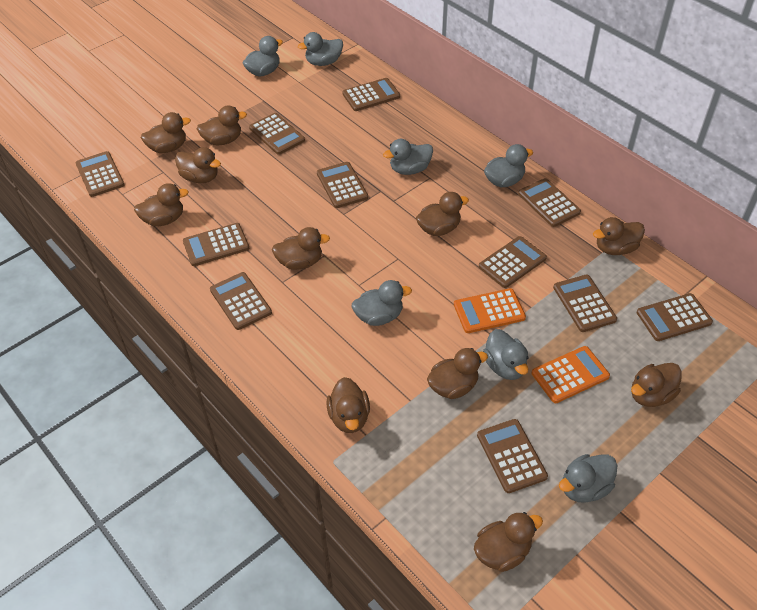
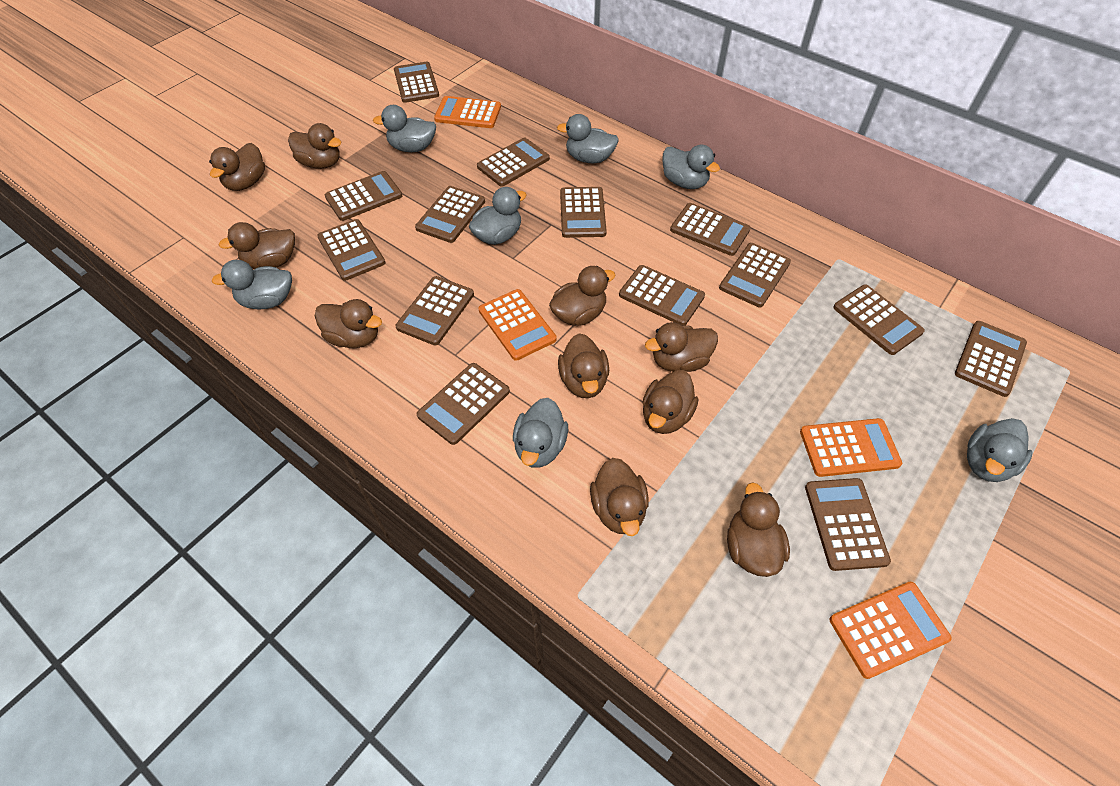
brown calculator: [75,151,125,197] [183,223,249,266] [210,272,272,330] [249,113,305,155] [317,162,368,208] [342,78,400,111] [477,419,548,493] [479,236,547,288] [518,178,581,227] [553,274,617,332] [637,293,713,341] = 11 -> [317,219,385,281] [325,171,402,221] [394,62,439,103] [396,276,474,345] [415,186,485,243] [417,363,510,445] [477,138,550,187] [560,187,607,238] [619,265,705,325] [670,203,751,256] [719,243,791,307] [805,478,891,571] [833,284,925,355] [955,321,1027,397] = 14
brown duck: [134,183,189,226] [141,112,191,153] [175,147,221,183] [197,105,247,146] [272,227,330,270] [326,377,370,433] [416,192,469,236] [427,348,488,399] [474,512,543,572] [593,217,645,255] [631,363,682,407] = 11 -> [209,143,265,191] [219,222,295,269] [288,123,341,169] [315,299,382,348] [549,266,615,326] [558,333,609,398] [590,458,649,536] [642,370,698,434] [645,322,718,372] [727,482,790,577] = 10
orange calculator: [454,288,526,333] [532,346,610,403] = 2 -> [434,96,501,128] [478,289,556,361] [800,418,902,477] [830,582,952,679] = 4

